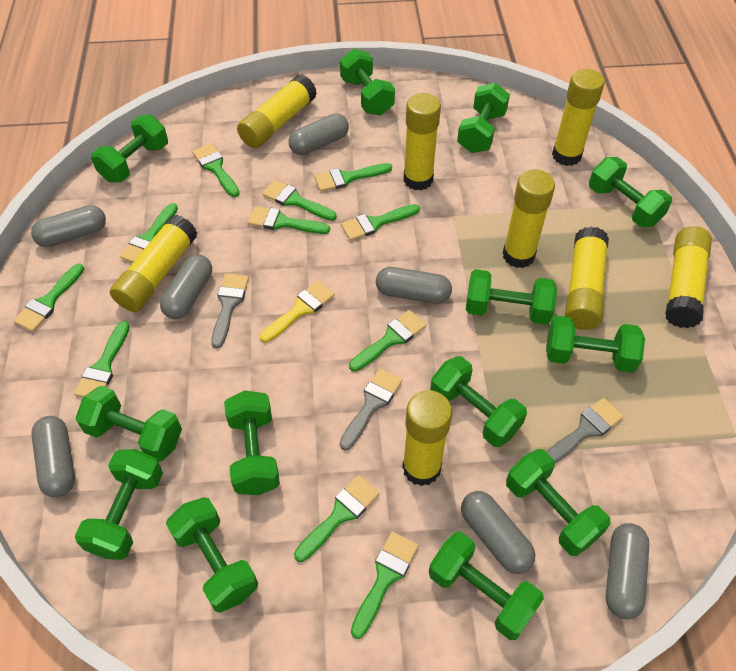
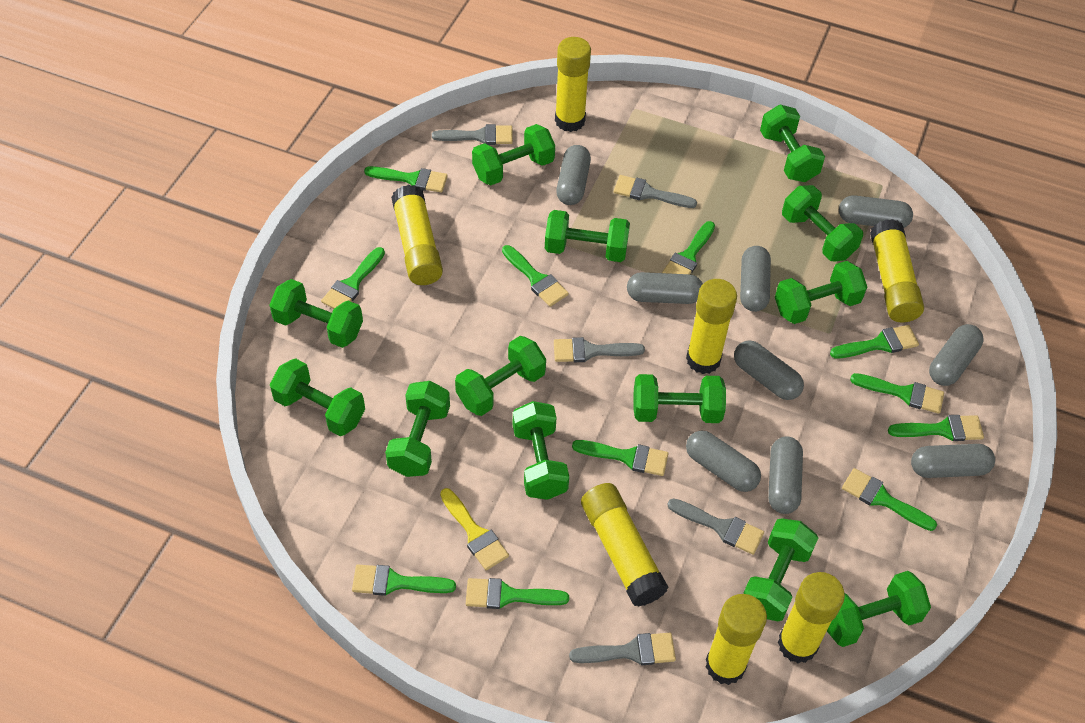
grey brush: [211,274,249,349] [340,368,402,450] [547,398,623,463] = 3 -> [432,124,513,145] [554,337,645,362] [569,633,676,665] [614,175,697,208] [667,498,764,555] = 5
grey capsule: [31,205,106,247] [31,416,75,497] [160,255,212,319] [289,113,349,155] [376,267,452,304] [461,491,535,574] [606,523,649,619] = 7 -> [556,145,591,205] [627,272,703,304] [686,430,761,492] [734,340,804,400] [740,246,771,312] [768,436,803,514] [839,195,913,228] [911,444,995,478] [929,324,984,386] = 9
yellow glue stick: [110,215,197,312] [237,75,317,148] [402,390,452,486] [403,93,441,190] [503,169,555,268] [552,69,605,166] [565,226,609,330] [666,226,712,328] = 8 -> [391,185,443,285] [555,37,591,132] [581,483,669,607] [686,279,737,374] [706,594,767,685] [778,572,845,663] [870,219,924,322] = 7

